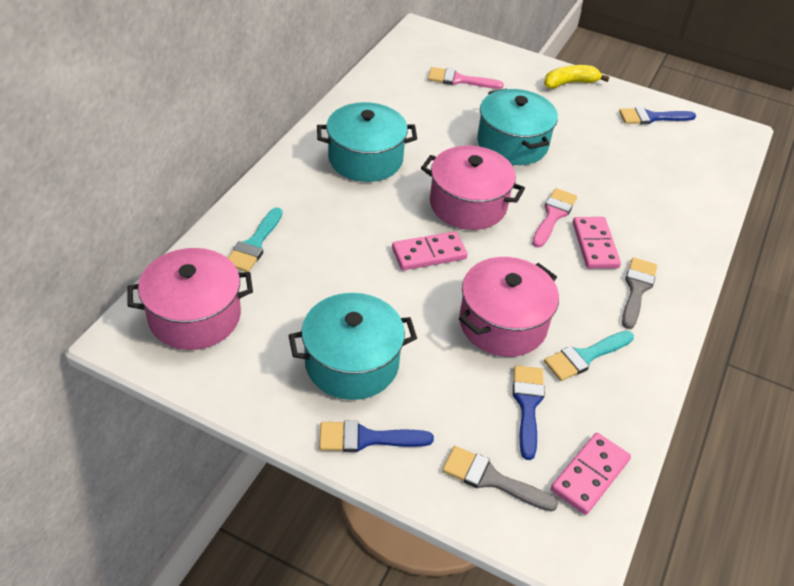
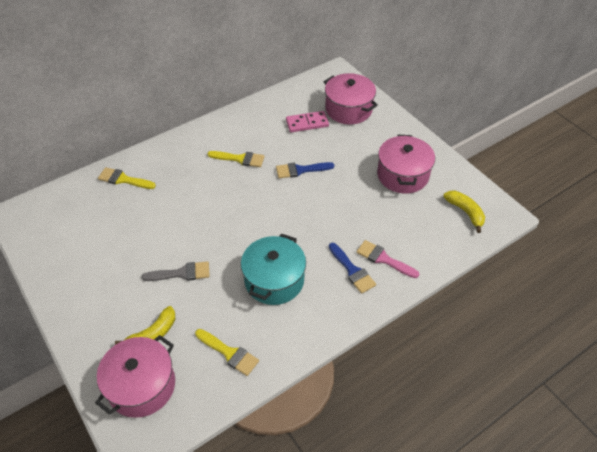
blue brush: [319,421,434,452] [513,365,545,460] [619,107,696,124] = 3 -> [276,162,334,178] [329,243,376,294] = 2
grey brush: [442,446,558,512] [622,257,657,329] = 2 -> [142,261,210,281] = 1
pink brush: [428,67,504,89] [532,188,577,248] = 2 -> [356,240,419,278] = 1
pink domino: [392,231,468,270] [551,433,631,515] [573,217,621,269] = 3 -> [286,111,329,132] = 1
turquoise brush: [228,207,283,272] [544,331,634,381] = 2 -> none = 0
turquoise pot: [288,293,417,400] [317,102,417,182] [477,89,558,165] = 3 -> [241,234,306,305] = 1
yellow banana: [544,65,609,89] = 1 -> [115,306,175,345] [443,191,485,233] = 2
yellow brush: none = 0 -> [98,167,156,189] [195,329,259,376] [207,151,265,167] = 3

